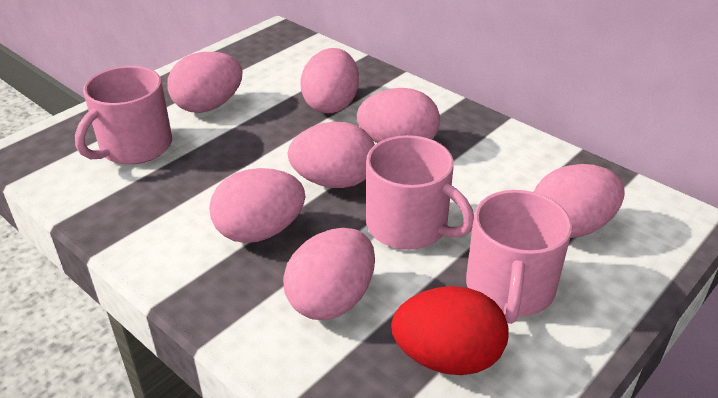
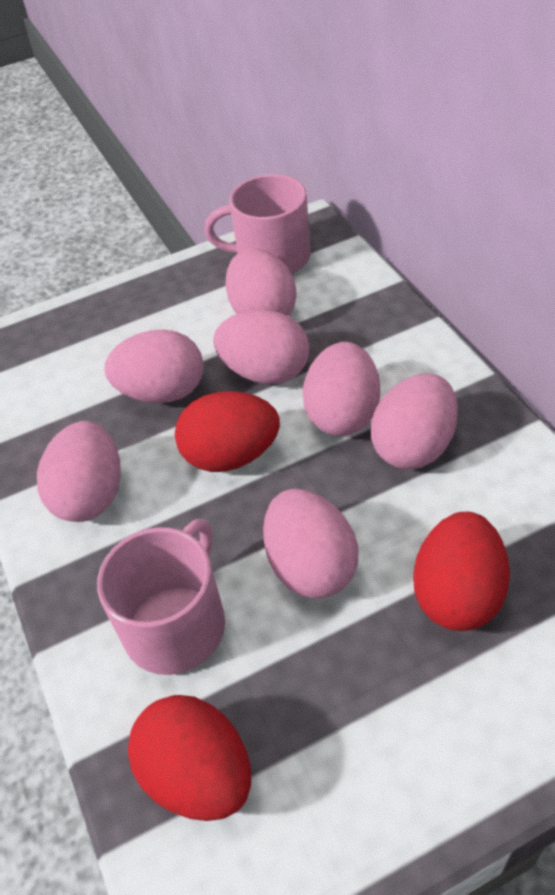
pink mug: [75,66,172,165] [366,135,474,250] [466,190,572,324] = 3 -> [97,519,225,675] [204,174,311,274] = 2
red egg: [391,286,509,375] = 1 -> [128,695,251,821] [175,391,280,472] [413,512,510,631] = 3

